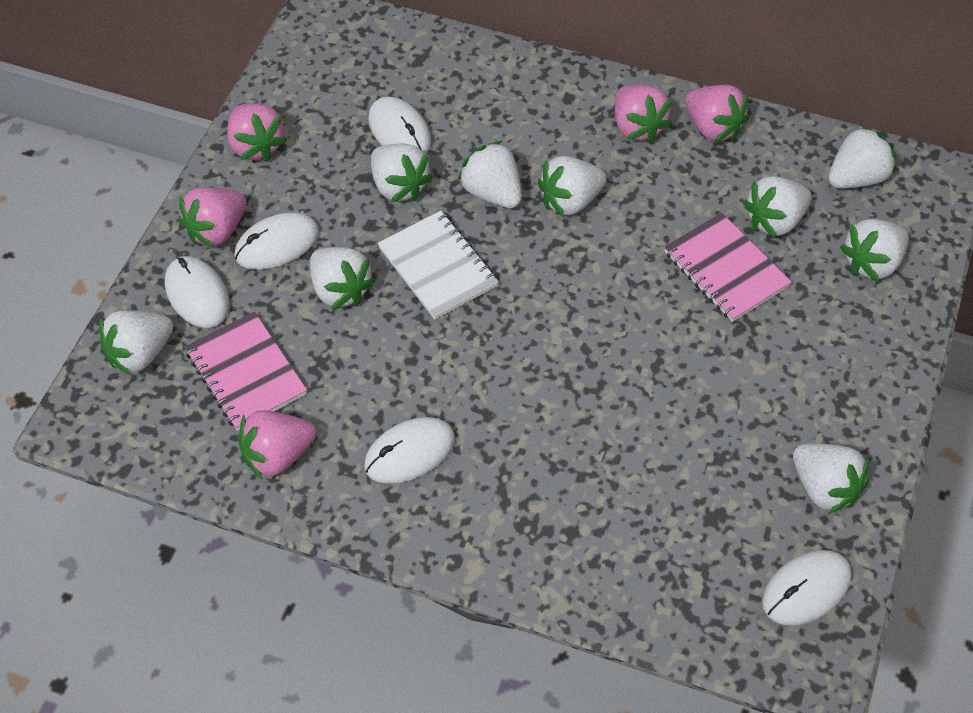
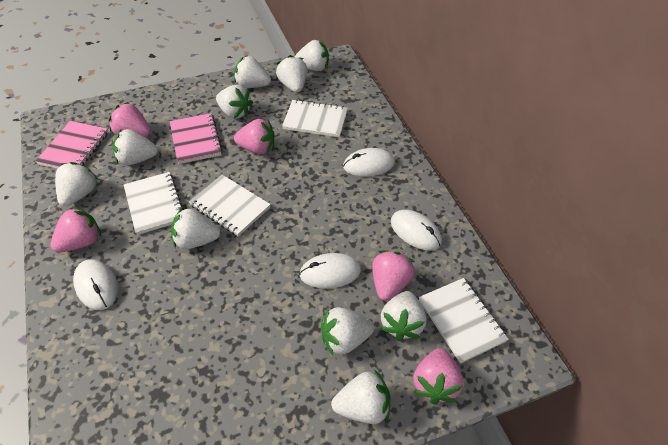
white mouse: [165,256,229,328] [234,212,319,270] [364,417,455,484] [368,97,431,154] [762,550,851,625] = 5 -> [73,260,118,310] [299,253,361,289] [343,148,395,177] [391,209,442,251] = 4
white notebook: [378,211,499,320] = 1 -> [124,172,184,235] [189,175,271,237] [282,99,348,138] [419,278,509,364] = 4
white strawberry: [99,310,173,376] [310,247,376,309] [371,144,433,202] [458,141,522,208] [538,156,606,217] [743,176,812,238] [793,443,869,514] [828,125,896,188] [840,219,909,282] = 9 -> [55,162,99,206] [112,129,158,165] [171,208,220,249] [216,85,253,119] [234,56,271,88] [276,55,307,92] [294,40,329,71] [321,307,374,355] [331,370,390,424] [380,291,426,341] = 10

